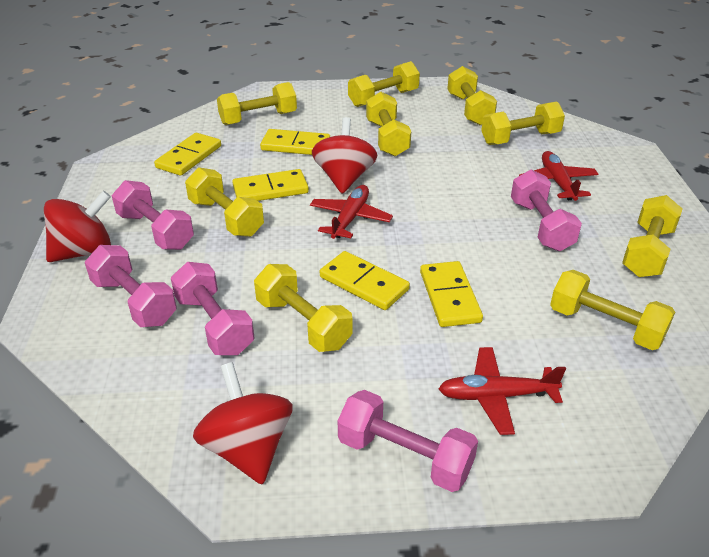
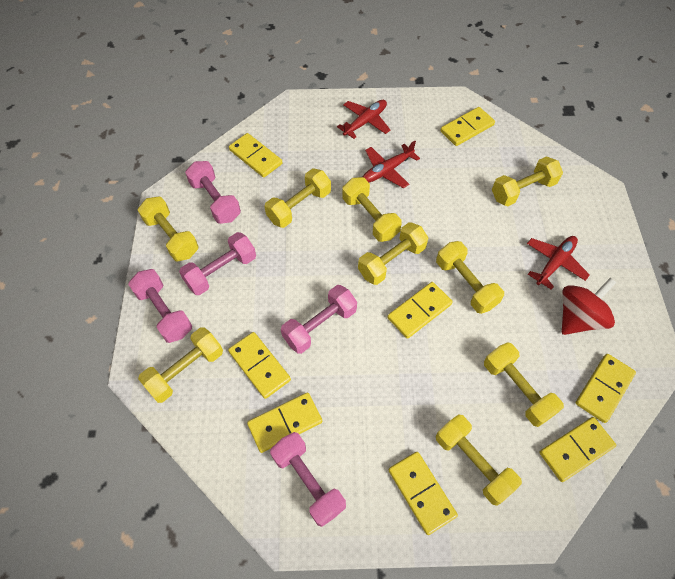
red spinning top: [44,191,111,262] [193,362,293,485] [312,117,377,194] = 3 -> [562,278,617,335] = 1
yellow domino: [154,133,221,176] [232,169,309,201] [260,129,330,155] [320,251,410,310] [420,261,483,327] = 5 -> [228,332,291,399] [229,133,282,178] [247,392,322,453] [387,282,453,339] [389,452,458,535] [440,107,495,146] [540,417,616,482] [576,354,636,423] = 8

